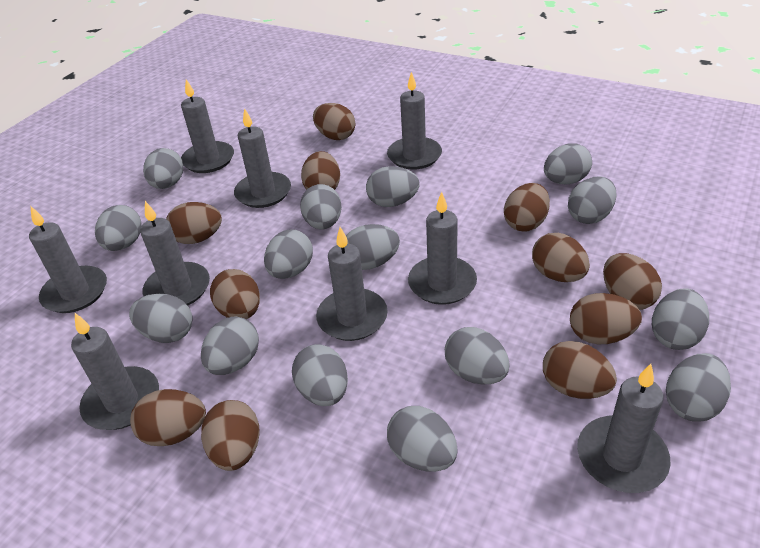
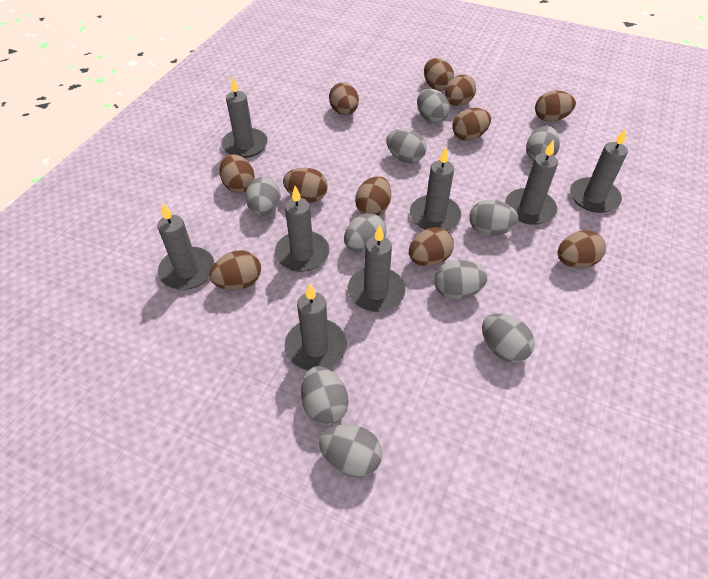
grey candle: [29,206,107,313] [71,313,159,430] [140,201,210,305] [181,79,234,173] [234,108,291,208] [316,227,388,341] [387,72,442,170] [408,192,477,305] [577,364,671,493] = 9 -> [157,204,215,290] [221,76,268,158] [275,186,329,272] [285,284,347,371] [348,225,405,312] [410,147,461,230] [505,140,558,225] [570,128,628,213] = 8
grey egg: [95,205,142,251] [129,294,192,343] [143,148,183,189] [201,316,259,375] [264,229,313,279] [292,344,348,406] [300,184,342,229] [346,224,400,270] [366,166,420,207] [387,406,458,472] [445,327,510,384] [544,143,592,185] [568,177,617,224] [652,289,709,350] [666,353,731,422] = 15 -> [245,177,281,216] [301,366,348,425] [319,424,382,478] [344,213,387,253] [386,129,426,163] [417,89,450,123] [434,260,487,299] [470,199,519,236] [482,313,535,363] [526,126,560,161] = 10

